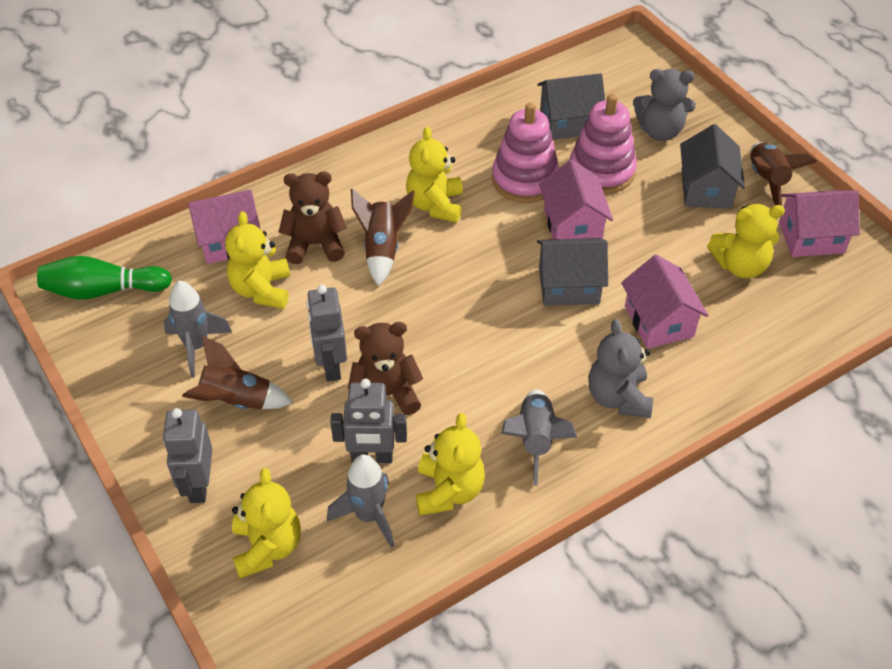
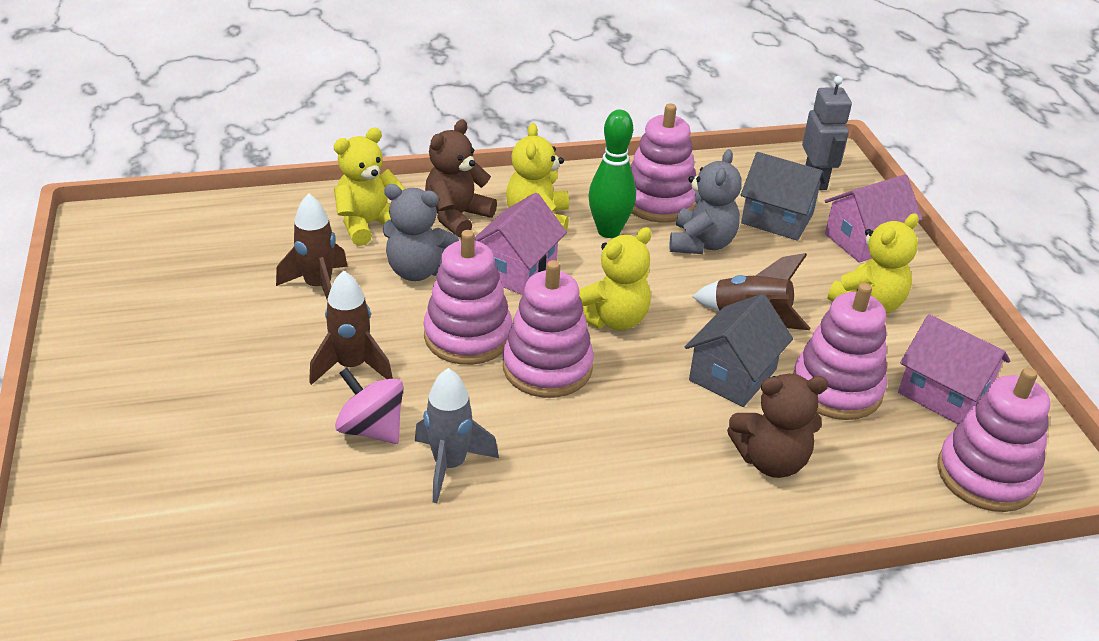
grey house: [537,73,605,140] [537,238,608,306] [680,124,745,209] = 3 -> [685,294,793,407] [741,152,826,241] = 2
grey robot: [163,408,212,503] [307,285,347,381] [330,379,407,463] = 3 -> [802,76,852,190] = 1
grey rocket: [164,281,232,377] [327,455,395,548] [501,389,577,486] = 3 -> [415,368,499,503] = 1
pink house: [188,190,261,264] [539,160,613,239] [621,255,708,349] [779,190,860,257] = 4 -> [475,193,567,295] [825,174,922,263] [898,314,1010,424] = 3
pink spinning top: none = 0 -> [335,368,403,444] = 1
pink stacking toy: [492,102,559,203] [570,94,637,194] = 2 -> [423,230,512,365] [503,260,594,398] [630,103,697,223] [793,283,887,420] [937,368,1050,512] = 5
yellow teddy bear: [225,211,290,309] [232,468,301,578] [406,127,463,223] [416,413,485,515] [707,204,785,278] = 5 -> [334,128,405,246] [506,123,569,231] [579,227,652,330] [827,213,919,313] = 4

